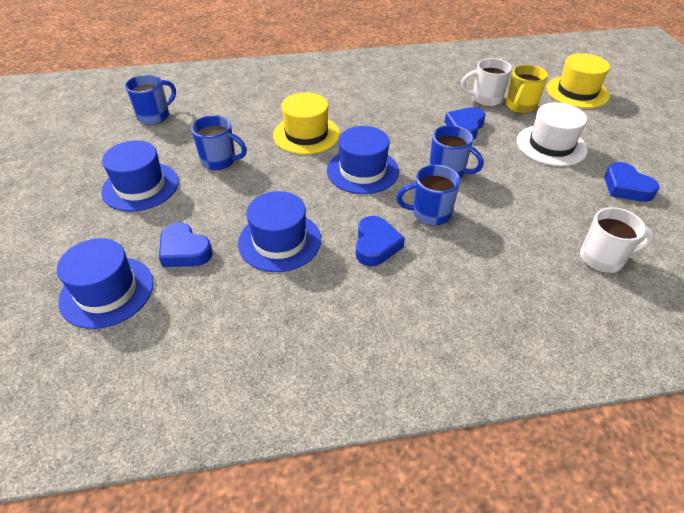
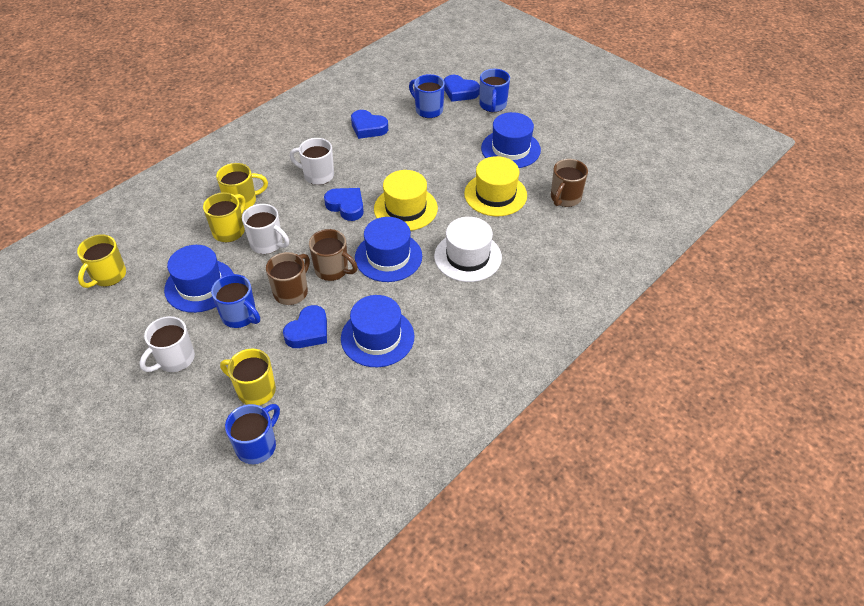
brown mug: none = 0 -> [266,252,310,305] [309,229,358,281] [551,159,588,207] = 3
white mug: [461,58,512,107] [580,207,654,273] = 2 -> [140,316,195,372] [242,204,289,254] [290,138,334,185] = 3
yellow mug: [506,65,548,114] = 1 -> [77,234,126,288] [203,192,246,242] [216,163,268,210] [220,349,276,405] = 4

